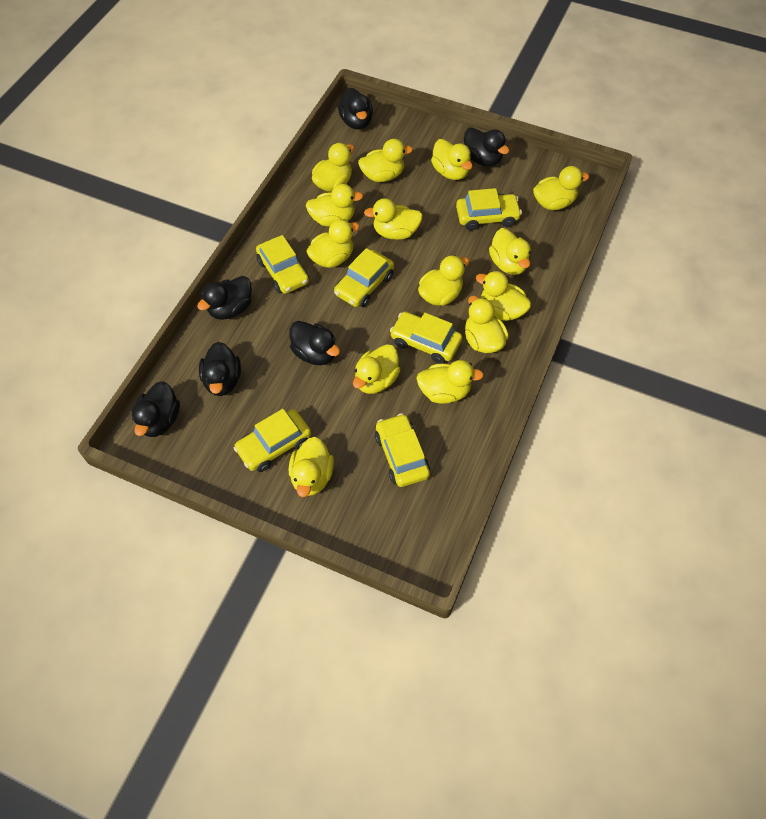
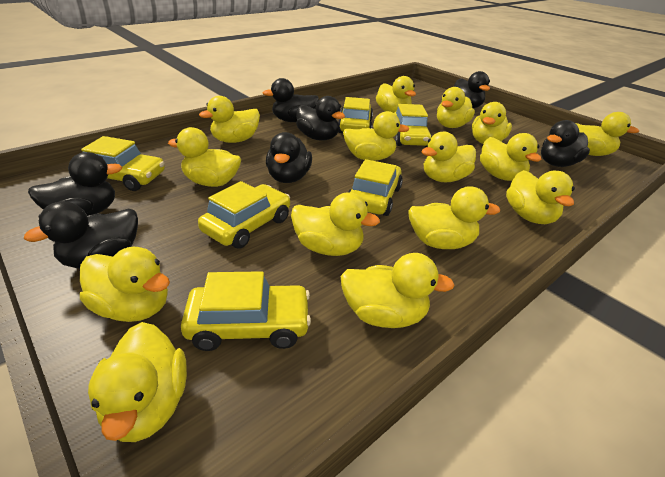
black duck: [132,381,180,437] [197,276,252,320] [199,342,241,396] [289,321,340,365] [338,88,373,129] [464,127,509,166] = 6 -> [24,201,138,269] [28,152,122,216] [263,78,319,122] [266,132,312,183] [296,96,345,141] [453,71,490,108] [541,120,590,167] = 7
yellow duck: [289,437,334,497] [305,184,363,227] [306,219,360,268] [312,143,354,192] [353,344,401,394] [358,139,413,182] [364,198,423,240] [416,360,484,404] [418,255,470,306] [431,139,473,180] [465,296,509,353] [476,271,531,321] [489,228,531,275] [533,166,589,210] = 14 -> [80,247,170,322] [88,322,187,442] [168,127,241,187] [199,96,260,143] [291,192,380,256] [341,253,455,328] [343,111,409,161] [376,76,416,113] [408,186,500,249] [421,131,476,182] [437,87,475,128] [472,102,512,144] [480,133,542,181] [506,170,575,224] [575,112,639,156] = 15

